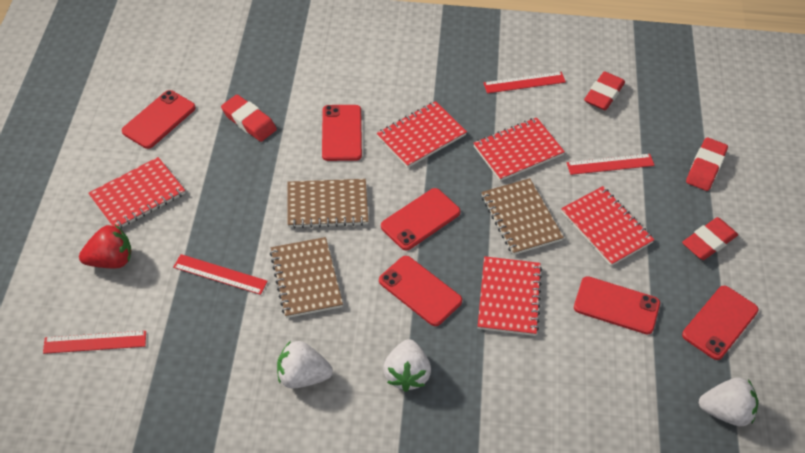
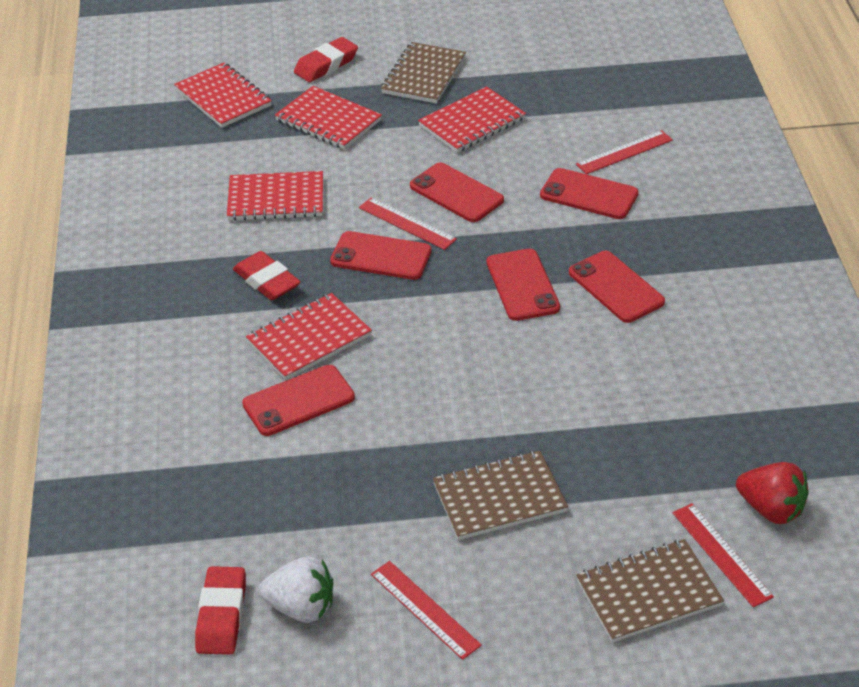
red eraser: [221,95,277,142] [584,71,625,110] [682,217,738,260] [686,137,728,191] = 4 -> [195,566,246,655] [233,251,301,300] [294,37,358,82] = 3
white strawberry: [277,341,333,388] [383,339,431,392] [699,378,758,426] = 3 -> [259,556,333,623] = 1

